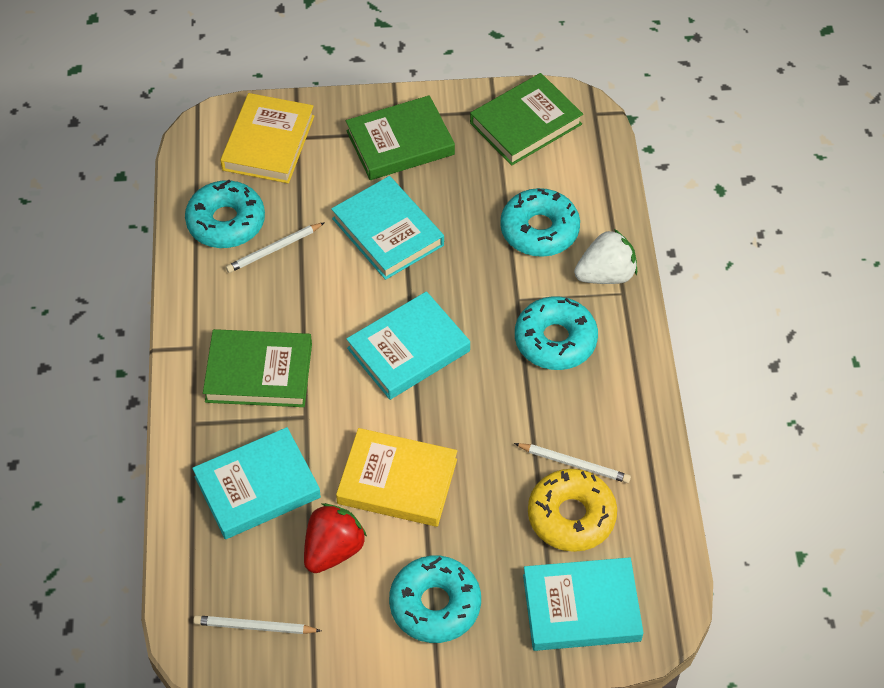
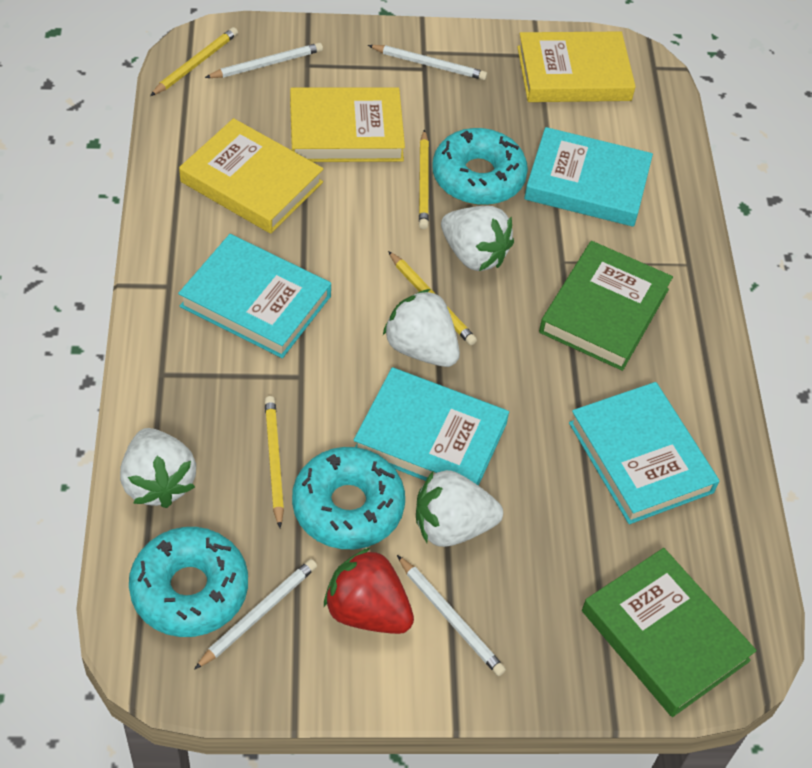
green book: [203,329,312,407] [346,95,455,180] [470,73,583,166] = 3 -> [539,241,673,371] [582,548,757,717] = 2
turquoise donut: [185,180,265,248] [389,556,481,643] [500,188,580,257] [515,296,598,370] = 4 -> [129,527,248,637] [292,447,405,549] [432,128,528,205] = 3
white pencil: [193,615,321,634] [226,222,325,273] [514,443,631,483] = 3 -> [194,559,317,670] [205,43,323,78] [368,45,487,80] [397,555,506,676] = 4
white strawberry: [574,229,637,284] = 1 -> [120,428,196,508] [383,289,460,367] [416,470,503,547] [441,206,514,271] = 4
yellow book: [220,93,314,183] [336,428,457,527] = 2 -> [179,118,323,234] [290,87,405,162] [517,32,636,102] = 3
yellow donut: [528,469,617,552] = 1 -> none = 0
yellow pencil: none = 0 -> [150,27,238,96] [265,396,284,528] [388,251,477,345] [419,129,429,229] = 4

